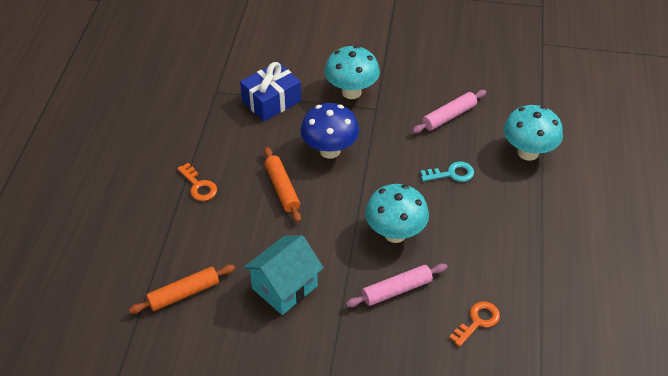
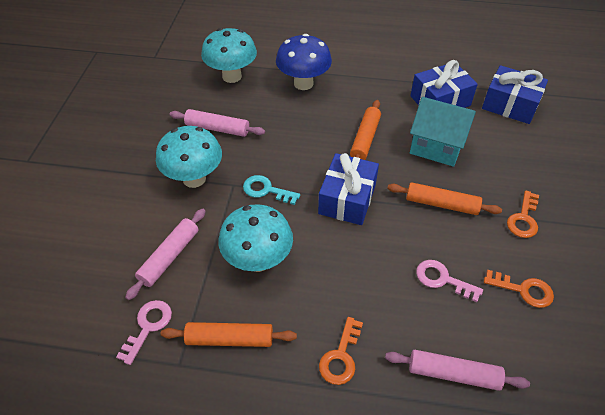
blue gift: [240,62,301,121] = 1 -> [318,153,379,225] [410,60,478,108] [482,65,548,124] = 3
orange key: [177,163,217,201] [449,301,500,347] = 2 -> [319,317,363,385] [484,270,554,308] [507,190,539,238] = 3
orange rolling pin: [129,264,235,314] [264,147,301,222] = 2 -> [161,322,297,347] [350,100,381,160] [387,182,502,215] = 3
pink key: none = 0 -> [116,300,172,365] [416,260,483,302] = 2
pink rolling pin: [346,263,448,307] [412,90,486,133] = 2 -> [125,209,206,300] [169,109,265,137] [385,350,530,391] = 3

